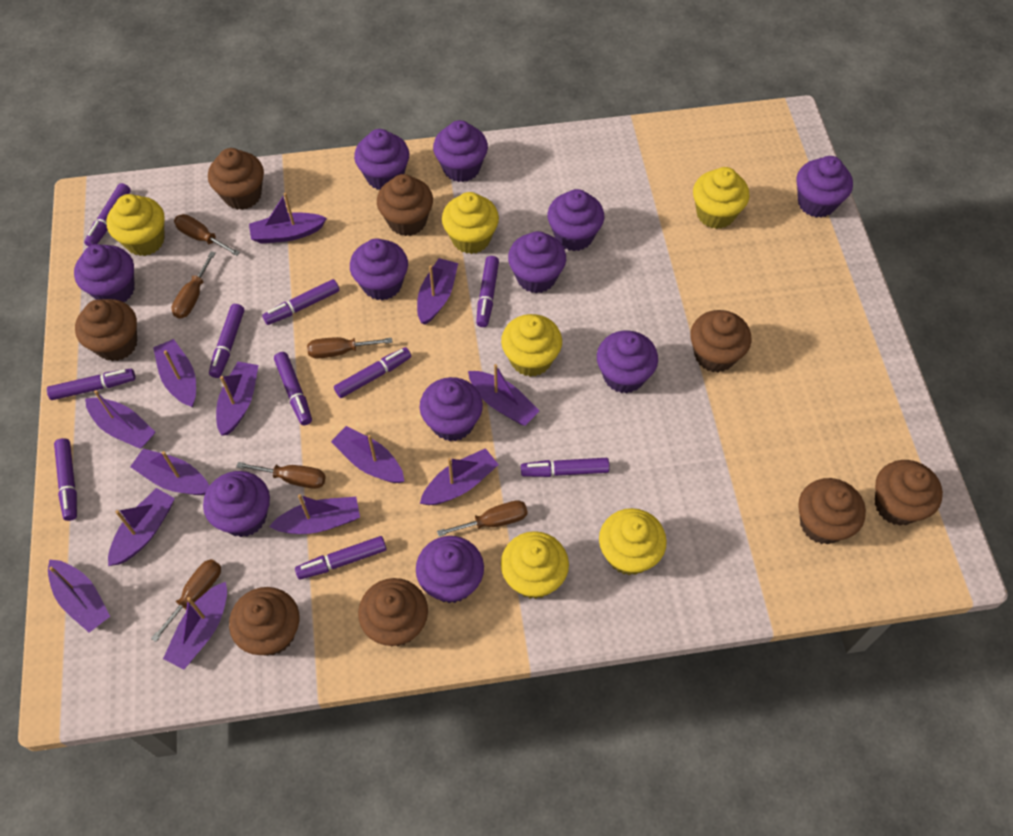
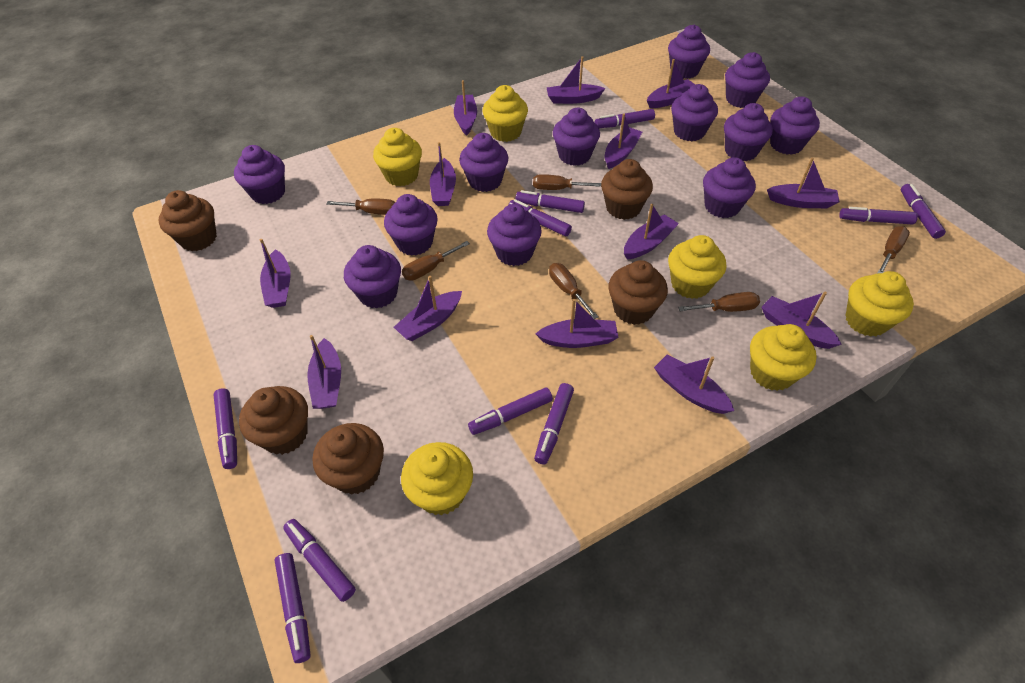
brown cupcake: [75,299,137,361] [208,148,264,210] [229,587,299,656] [358,578,428,647] [377,174,433,236] [690,310,751,372] [798,478,866,544] [875,460,943,526] = 8 -> [159,190,217,251] [239,386,308,455] [313,423,384,495] [601,159,653,220] [608,260,668,325] = 5
purple cupcake: [74,244,135,302] [203,471,270,537] [350,238,408,300] [354,129,409,190] [416,536,484,603] [420,377,483,441] [433,120,488,182] [508,231,566,293] [548,189,604,251] [597,331,658,394] [796,156,853,218] = 11 -> [234,145,285,204] [344,245,401,309] [384,194,438,256] [459,133,508,192] [487,204,542,266] [553,108,600,166] [668,25,710,79] [671,84,718,141] [703,157,756,218] [724,103,773,161] [725,52,770,108] [770,97,820,155] = 12

